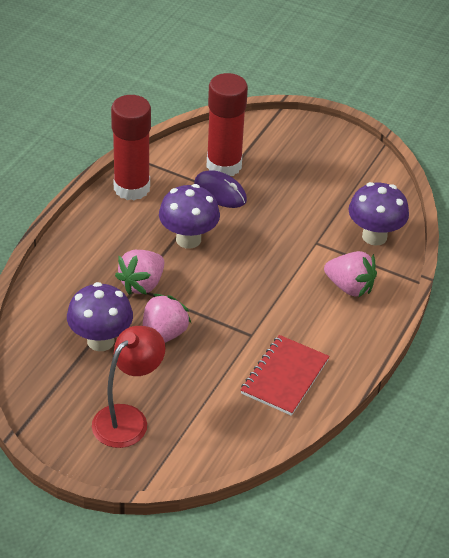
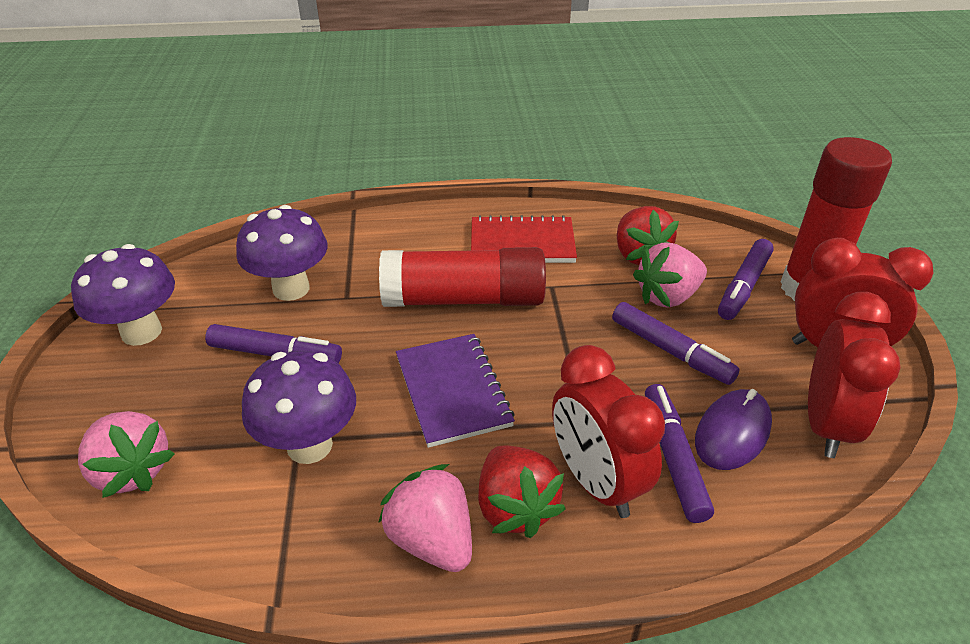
purple marker: none = 0 -> [205,324,342,363] [612,302,740,385] [645,384,714,523] [718,239,774,320] = 4
purple notebook: none = 0 -> [396,334,515,448] = 1
red clock: none = 0 -> [552,345,665,518] [792,238,933,347] [808,292,901,458] = 3
red lamp: [92,326,165,448] = 1 -> none = 0
red strawberry: none = 0 -> [478,445,566,538] [617,206,679,265] = 2

